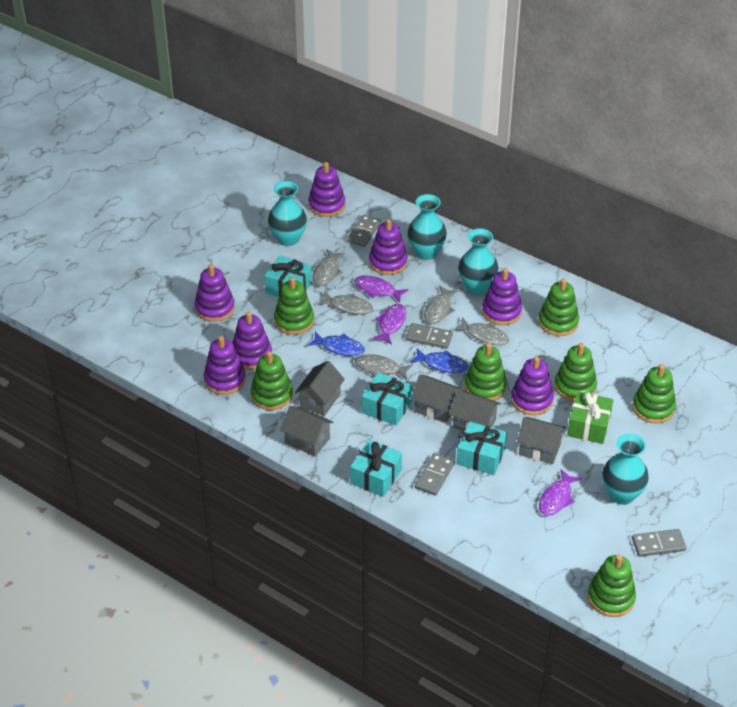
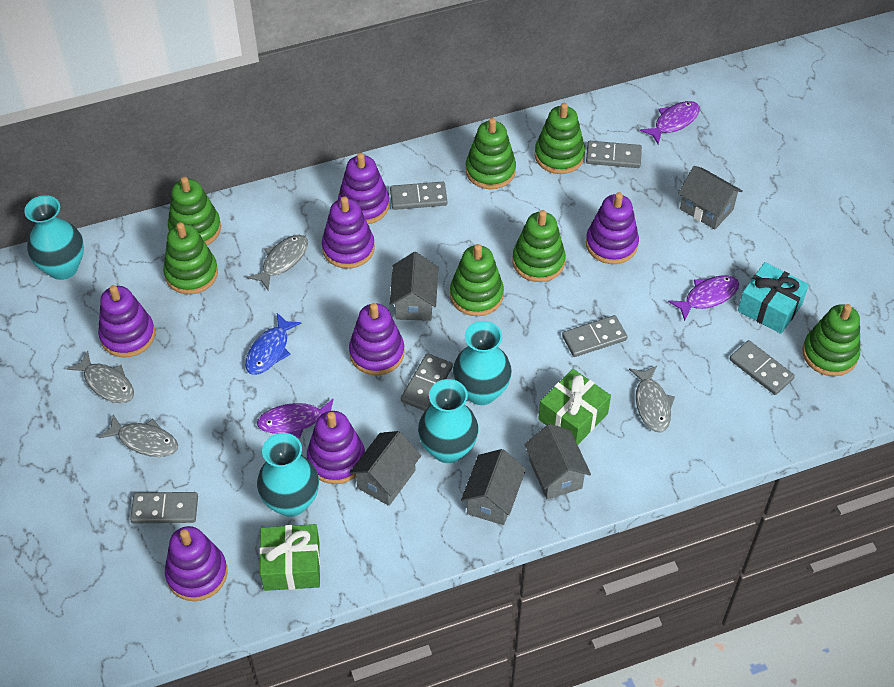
blue fish: [308,331,365,356] [410,348,468,373] = 2 -> [245,313,302,375] = 1
green gift: [567,391,613,444] = 1 -> [259,524,320,591] [538,369,611,445] = 2
grey domino: [347,215,381,247] [406,323,453,349] [415,453,455,496] [632,529,686,557] = 4 -> [130,492,198,523] [390,182,447,210] [401,353,453,411] [562,315,627,357] [586,141,642,168] [730,340,795,395] = 6
grey fish: [313,249,345,286] [317,292,373,315] [355,354,413,380] [424,285,458,324] [453,317,509,345] = 5 -> [67,350,134,403] [99,415,178,457] [247,235,308,290] [629,366,675,433] = 4
turquoise gift: [264,255,312,297] [350,440,402,497] [362,373,412,426] [457,421,507,475] = 4 -> [738,262,809,334] = 1

